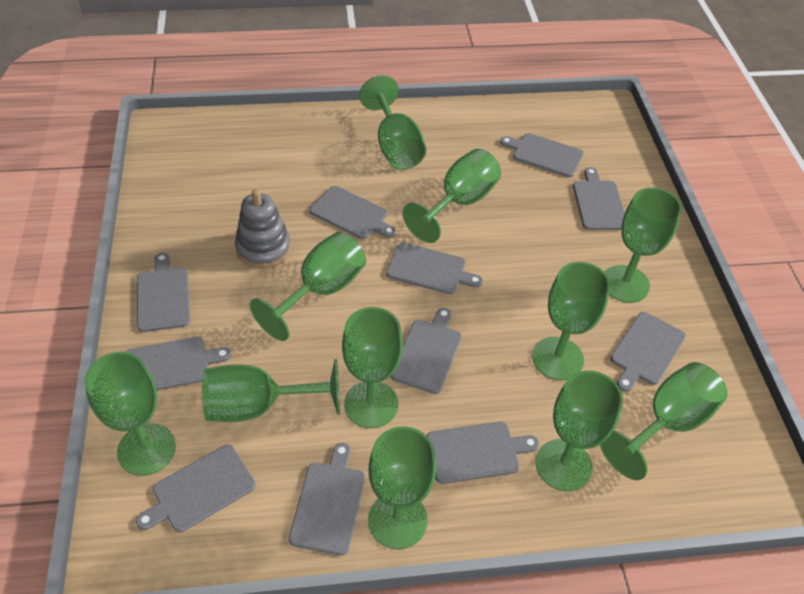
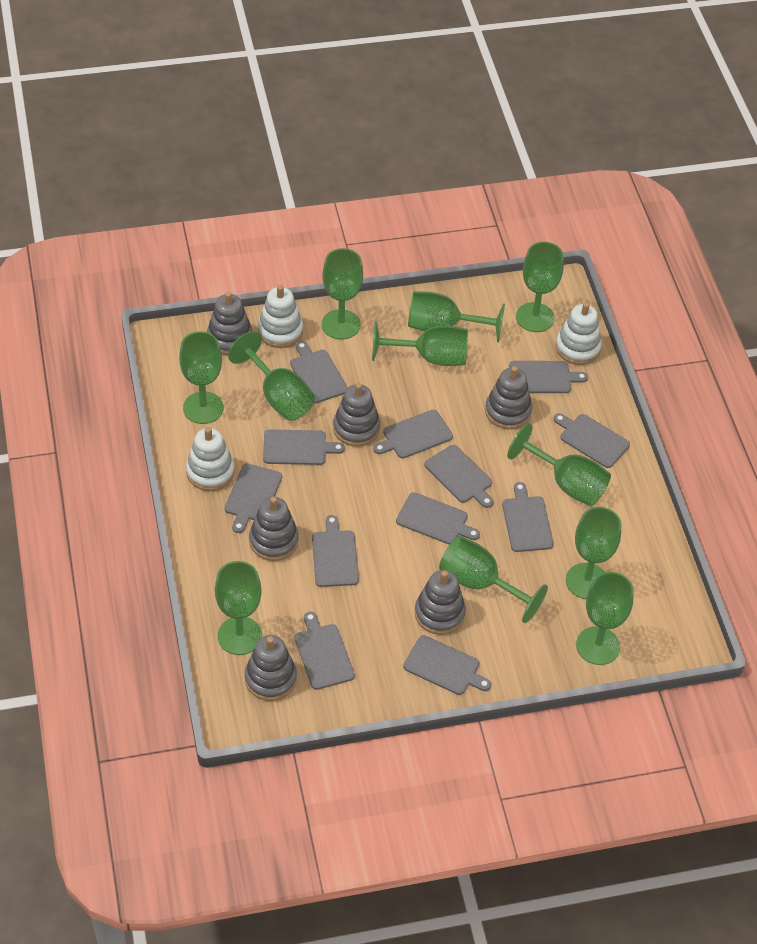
grey cutting board: [125,337,231,390] [136,445,256,532] [137,253,191,332] [289,443,365,555] [310,186,396,239] [386,242,483,295] [391,308,462,394] [427,422,539,484] [500,133,584,177] [573,167,625,230] [610,312,686,392] = 11 -> [225,464,282,533] [263,429,345,465] [290,341,348,403] [295,612,355,690] [312,515,359,587] [373,410,453,458] [396,492,480,545] [403,635,491,695] [424,445,493,508] [502,482,554,552] [509,361,588,393] [553,413,630,468] = 12
grey stacking toy: [235,189,291,269] = 1 -> [207,292,252,355] [245,635,297,701] [249,497,299,561] [333,383,380,447] [415,570,466,635] [485,366,532,429] = 6
white stacking toy: none = 0 -> [186,427,235,491] [258,285,303,348] [556,302,602,365] = 3

